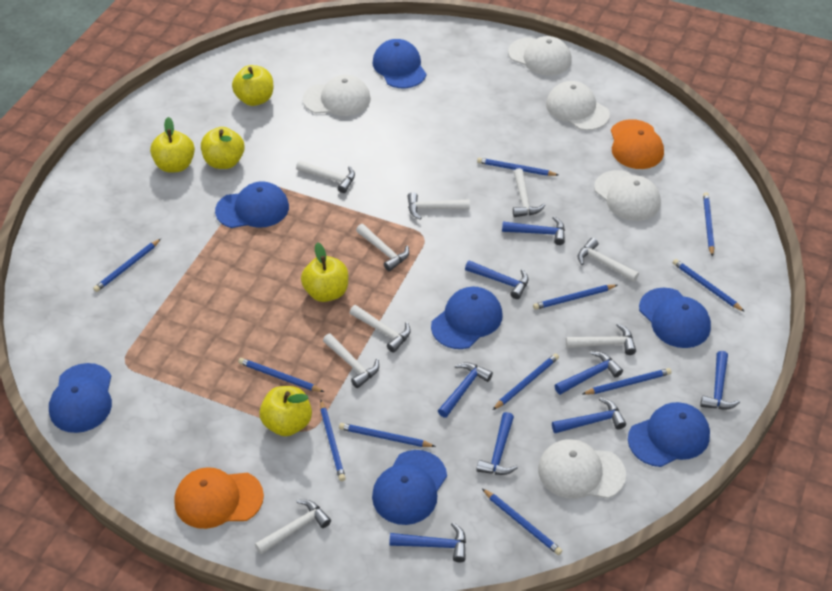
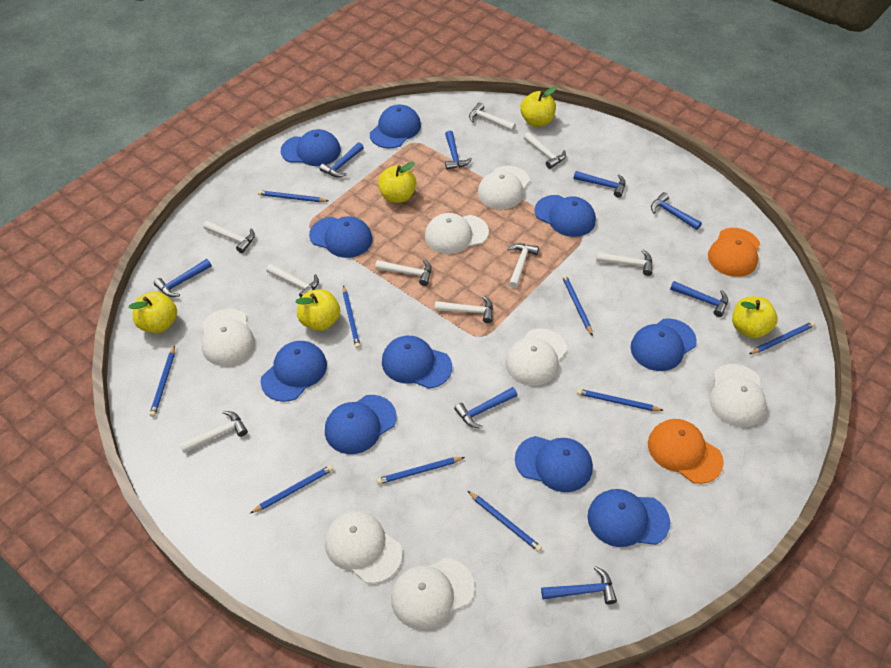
blue cap: [49,363,112,433] [215,181,289,228] [372,450,447,525] [373,39,426,88] [431,287,502,349] [628,402,710,467] [639,288,711,348] = 7 -> [260,341,327,402] [281,129,341,166] [309,216,373,258] [325,395,397,454] [370,105,421,148] [382,336,452,389] [515,436,593,492] [534,195,596,237] [587,489,670,547] [630,318,697,371] = 10
blue pencil: [93,239,161,292] [238,358,324,392] [320,400,346,481] [339,423,436,447] [477,158,558,176] [482,489,562,555] [493,353,559,410] [533,285,617,310] [582,368,672,395] [673,259,745,312] [703,192,714,257] = 11 -> [149,345,175,417] [250,465,334,513] [258,190,328,202] [343,285,361,348] [376,457,465,484] [468,491,542,552] [562,274,593,336] [577,389,664,411] [749,322,815,354] = 9
white cap: [303,75,371,116] [508,36,572,76] [538,439,626,499] [546,81,610,130] [594,170,661,221] = 5 -> [201,309,255,366] [325,511,402,584] [391,558,475,630] [425,213,489,254] [478,166,530,209] [505,328,567,386] [709,364,766,427] = 7

